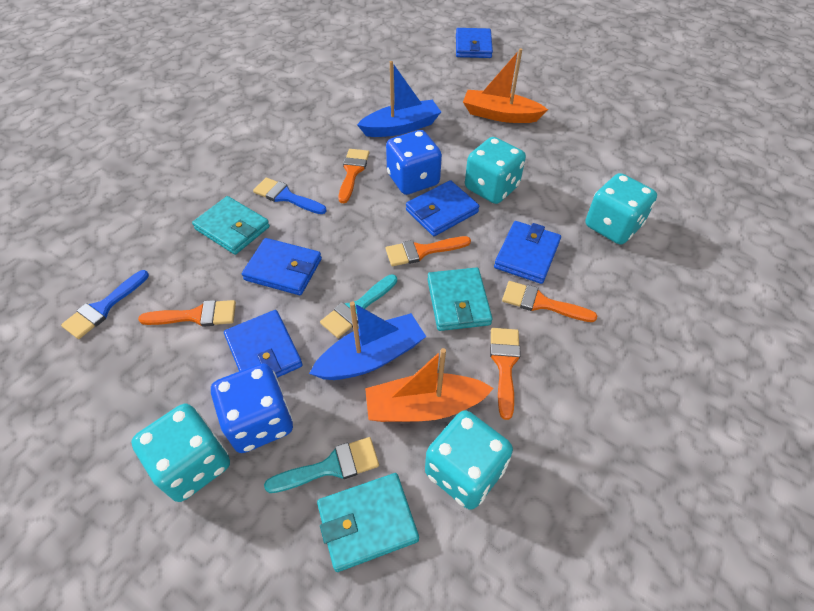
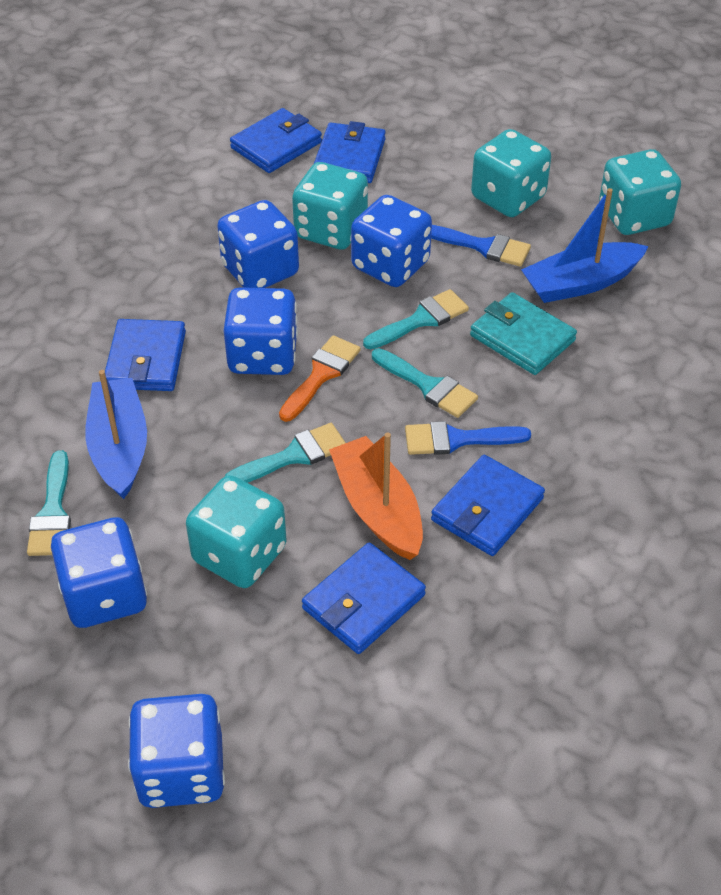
blue dice: [211,363,293,453] [386,130,442,195] = 2 -> [51,517,147,628] [128,694,225,808] [217,200,299,288] [223,287,298,375] [351,195,432,287] = 5
orange boat: [365,348,494,422] [463,48,548,123] = 2 -> [329,432,423,560] = 1
orange brush: [138,300,236,327] [339,149,369,203] [386,236,471,266] [490,328,521,420] [502,281,597,322] = 5 -> [279,335,361,422] = 1
turquoise brush: [264,437,379,493] [320,274,397,338] = 2 -> [27,450,71,556] [225,423,346,483] [363,289,469,350] [372,348,478,418] = 4
turquoise wallet: [192,196,270,255] [317,473,419,572] [427,267,493,331] = 3 -> [470,292,577,375] = 1

